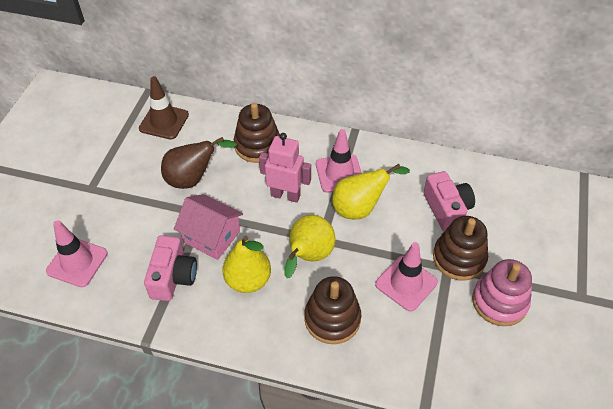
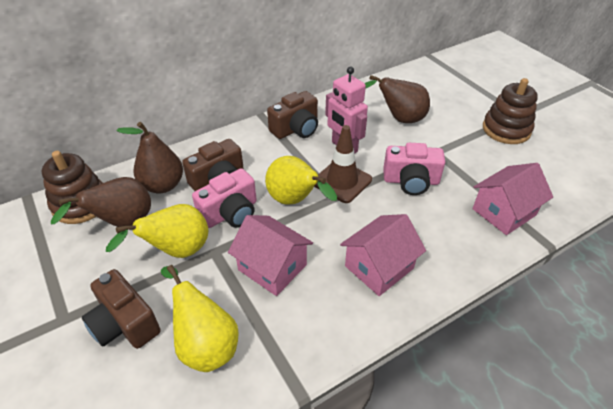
brown camera: none = 0 -> [82,269,160,349] [182,139,244,191] [267,91,318,139] = 3
brown pear: [161,137,237,189] = 1 -> [51,177,151,227] [117,122,183,193] [365,75,430,123] = 3
brown stacking toy: [234,103,280,163] [304,276,361,344] [433,216,488,281] = 3 -> [42,151,102,224] [483,78,538,144] = 2
pink house: [174,194,243,260] = 1 -> [228,215,313,296] [340,214,426,296] [472,163,553,235] = 3
pink stacking toy: [472,259,532,326] = 1 -> none = 0
pink traffic cone: [46,220,108,287] [316,129,362,193] [375,242,438,311] = 3 -> none = 0

